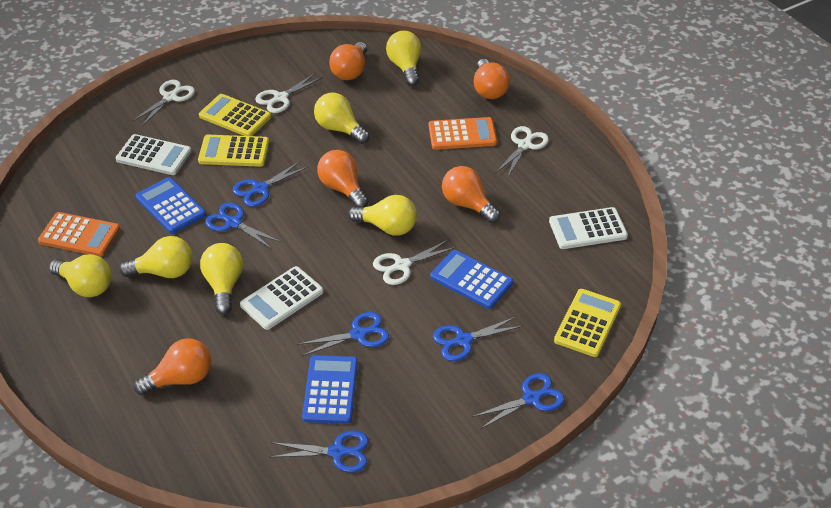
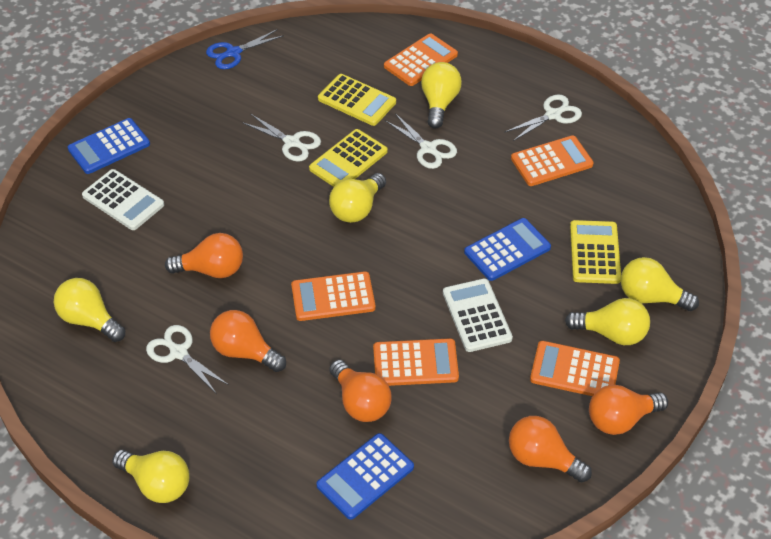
blue scissors: [205,203,281,249] [232,161,307,207] [271,430,369,473] [297,312,389,356] [433,316,523,361] [472,373,565,429] = 6 -> [206,29,284,69] = 1
orange calculator: [38,212,120,257] [429,117,497,150] = 2 -> [291,271,376,321] [373,338,459,386] [384,33,458,86] [511,135,594,186] [530,341,620,396] = 5
white calculator: [116,134,192,175] [240,266,323,330] [549,207,628,249] = 3 -> [82,169,164,230] [443,278,513,352] = 2

